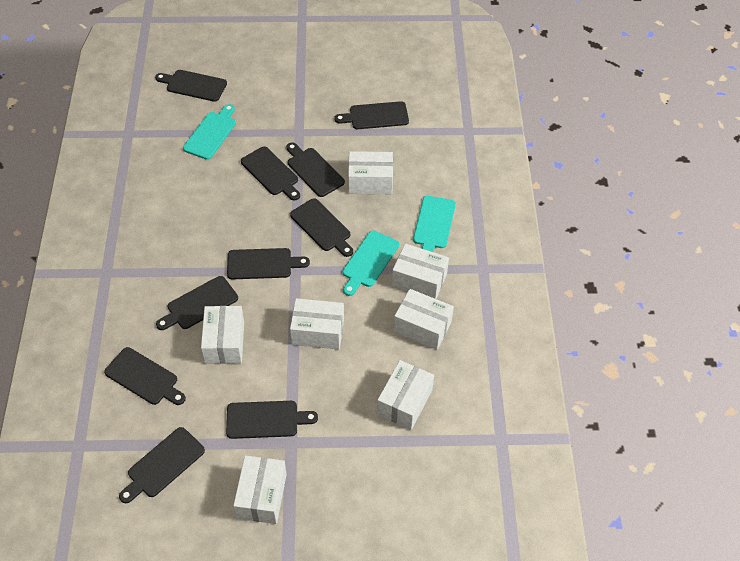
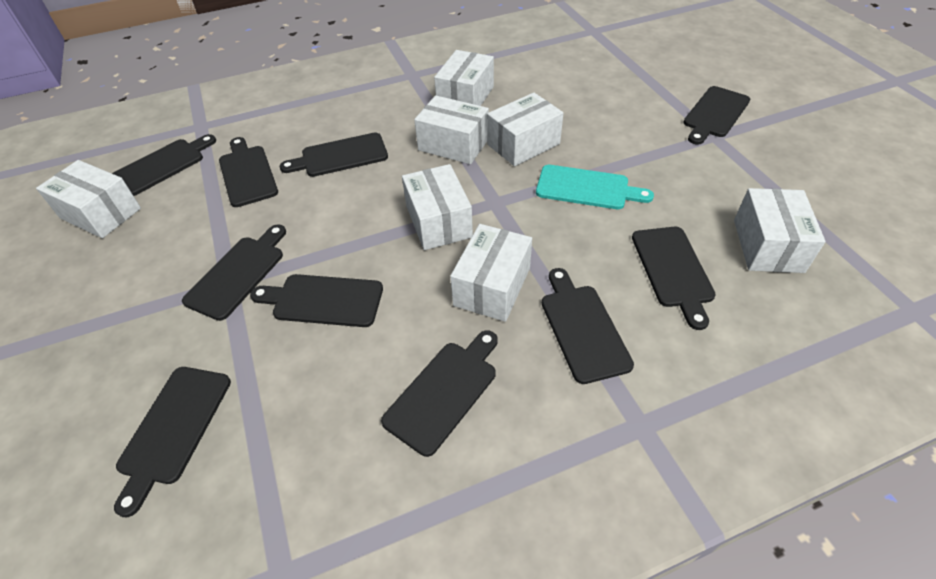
turquoise cutting board: [183,104,236,160] [343,231,399,296] [413,196,456,252] = 3 -> [536,165,654,209] = 1

